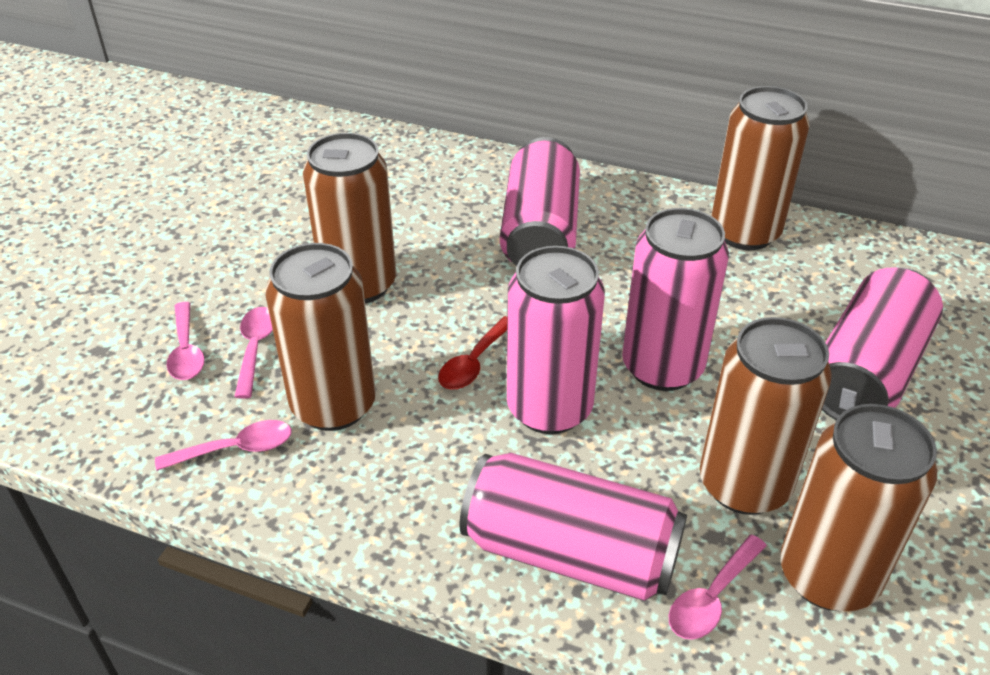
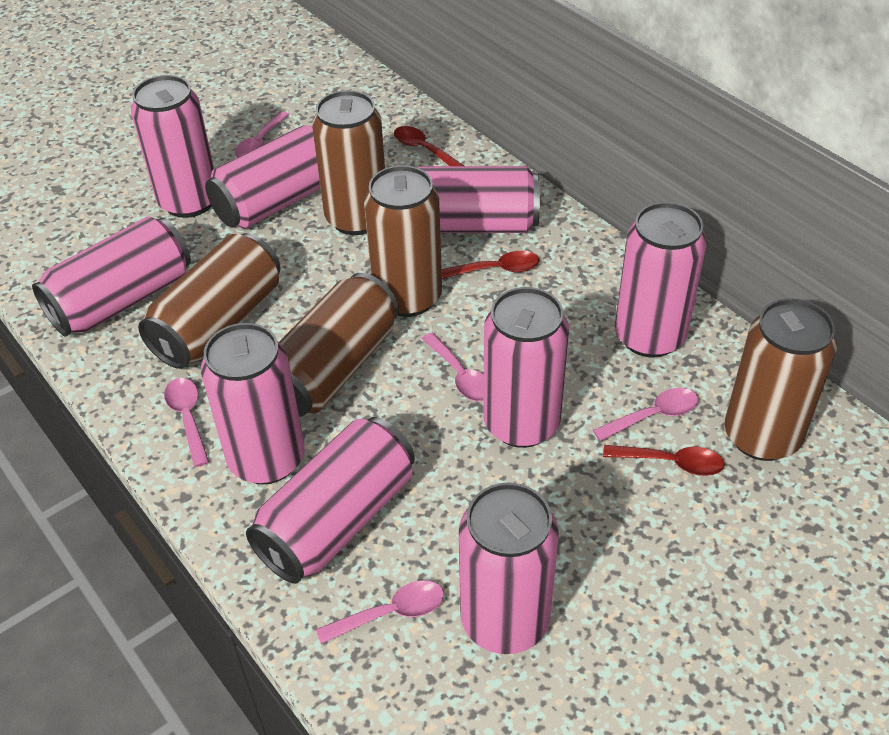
pink can: [459,453,687,601] [500,137,580,266] [507,246,605,434] [622,208,729,391] [822,267,943,420] = 5 -> [32,216,191,337] [131,75,214,218] [201,323,305,485] [205,125,321,228] [246,417,415,584] [417,166,540,233] [459,482,559,654] [483,287,569,448] [615,202,707,357] = 9
pink spoon: [155,420,292,471] [166,302,205,380] [234,307,273,399] [669,535,767,640] = 4 -> [164,378,209,467] [235,111,289,157] [316,580,444,644] [422,333,484,402] [593,388,698,441] = 5
red spoon: [438,316,507,390] = 1 -> [394,126,464,166] [442,251,539,279] [603,445,725,476] = 3

